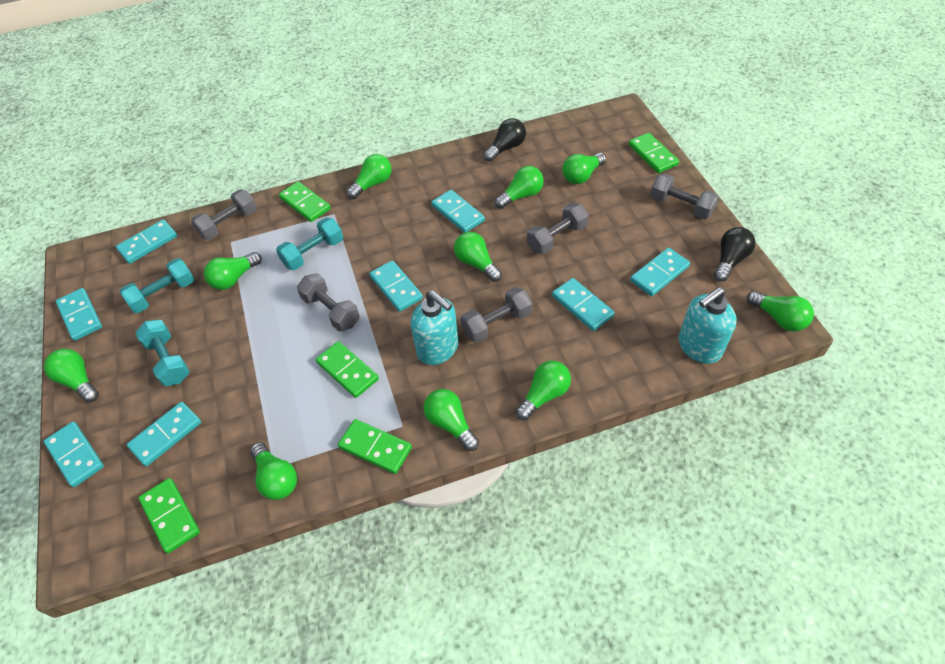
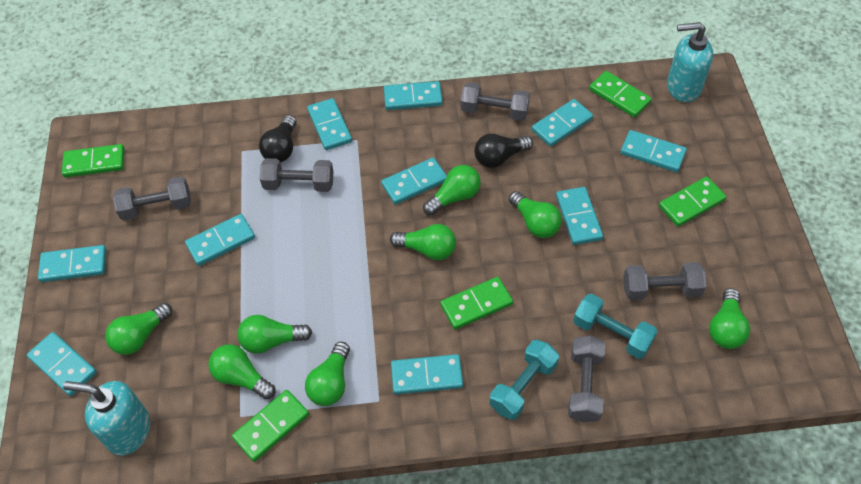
green light bulb: [44,349,99,403] [204,252,262,290] [250,442,297,500] [346,154,392,199] [424,389,479,451] [454,232,502,282] [494,166,544,209] [515,361,571,420] [562,153,606,184] [747,291,814,332] = 10 -> [105,303,172,355] [209,344,276,400] [237,315,312,354] [305,342,350,406] [390,224,456,260] [423,165,481,215] [509,191,562,238] [709,288,750,349] = 8
turquoise domino: [43,422,104,487] [56,288,102,341] [116,219,177,264] [127,402,201,466] [369,260,423,312] [431,190,485,233] [552,278,614,331] [630,248,690,296] = 8 -> [27,332,97,396] [38,245,106,282] [185,214,255,266] [307,98,352,150] [381,158,447,205] [384,81,443,110] [391,354,463,395] [532,99,593,147] [556,187,603,245] [620,130,687,172] = 10
turquoise dumbbell: [119,258,194,313] [135,320,190,386] [276,218,343,270] = 3 -> [490,340,559,420] [573,294,658,359] = 2

